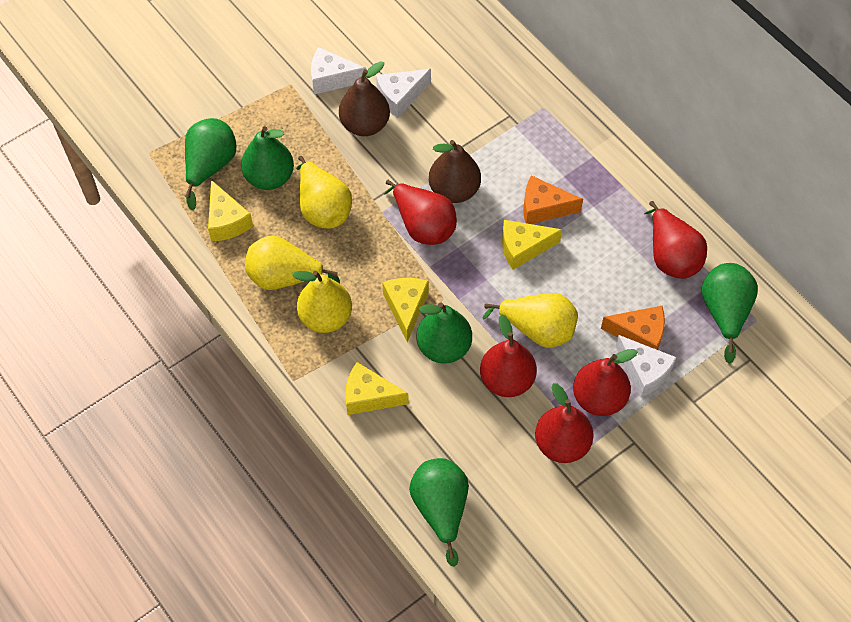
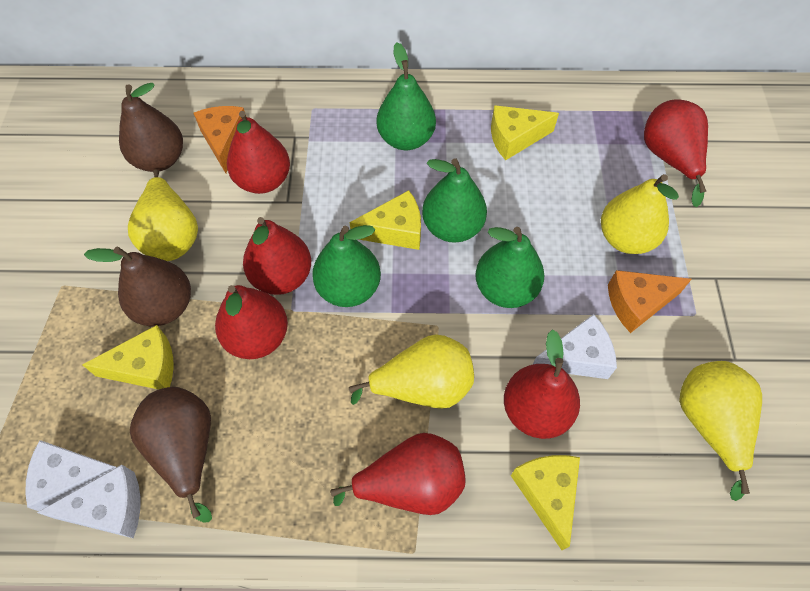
brown pear: [339,61,390,136] [429,140,481,203] = 2 -> [84,247,191,326] [119,83,183,172] [130,387,212,522] = 3
green pear: [185,118,236,210] [241,126,294,190] [409,458,469,567] [417,302,472,364] [701,263,758,364] = 5 -> [312,225,381,307] [377,42,436,150] [422,158,487,243] [475,227,545,308] = 4
red pear: [384,180,457,245] [480,314,537,397] [535,383,594,463] [573,349,638,416] [644,201,707,279] = 5 -> [215,285,288,359] [227,111,290,194] [243,217,311,295] [330,433,465,515] [504,330,580,439] [644,99,708,207] = 6

